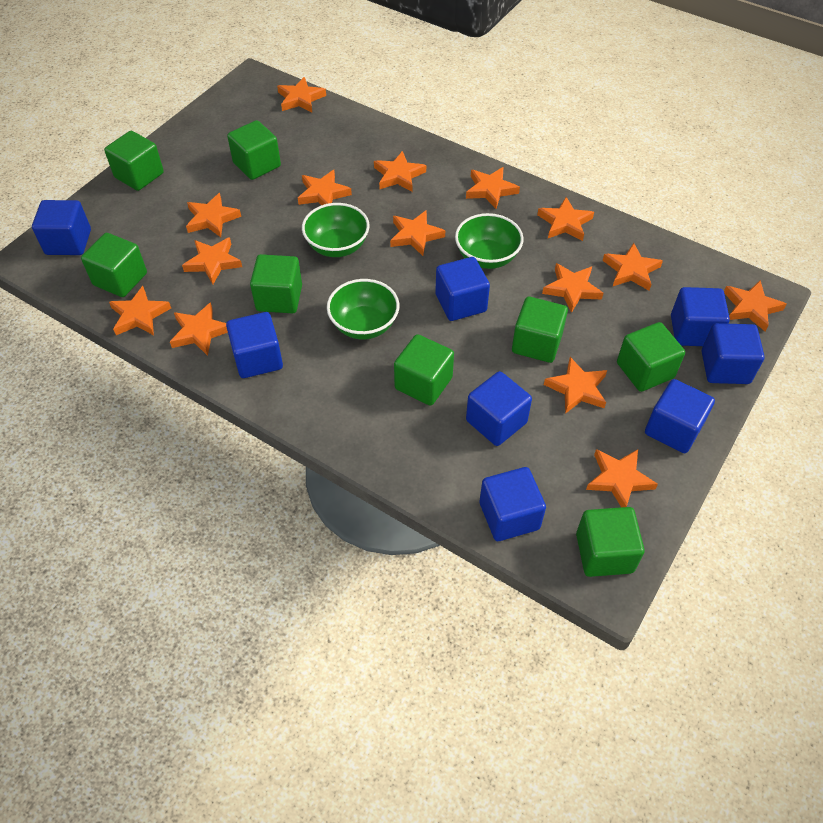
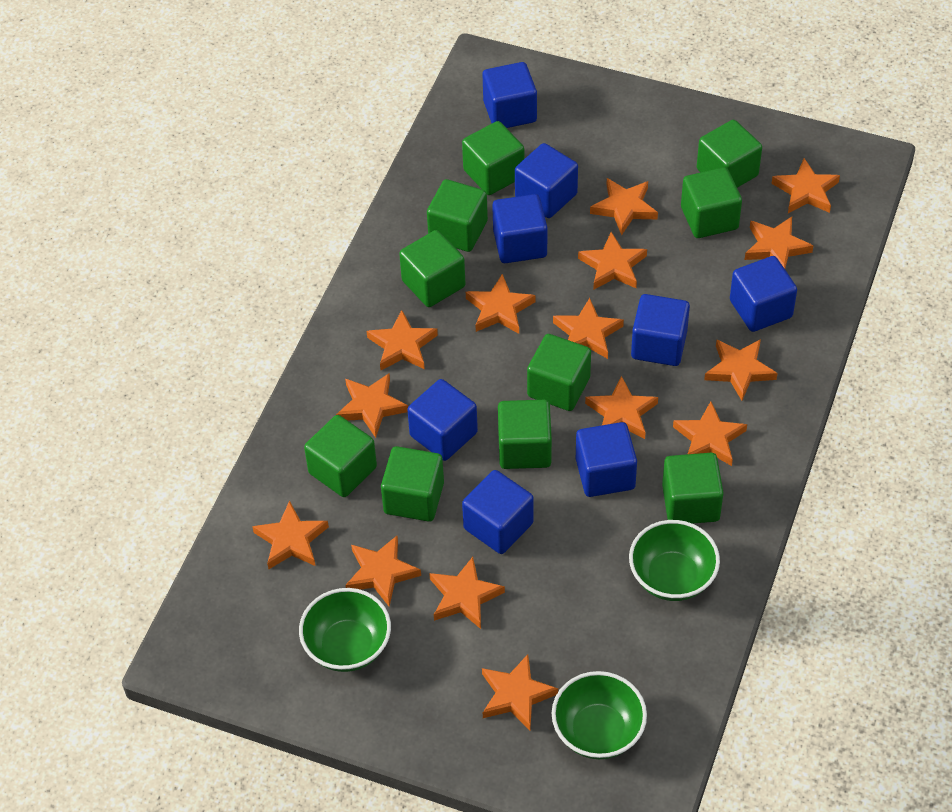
green cube: [81,233,147,297] [104,131,164,191] [227,120,281,180] [250,254,302,313] [394,334,454,406] [512,297,568,363] [576,507,645,577] [617,322,685,392] = 8 -> [304,415,377,497] [381,446,444,522] [399,230,465,307] [427,179,488,252] [462,121,524,195] [498,400,552,469] [527,334,591,411] [662,453,723,524] [681,167,742,238] [697,120,762,188] = 10

